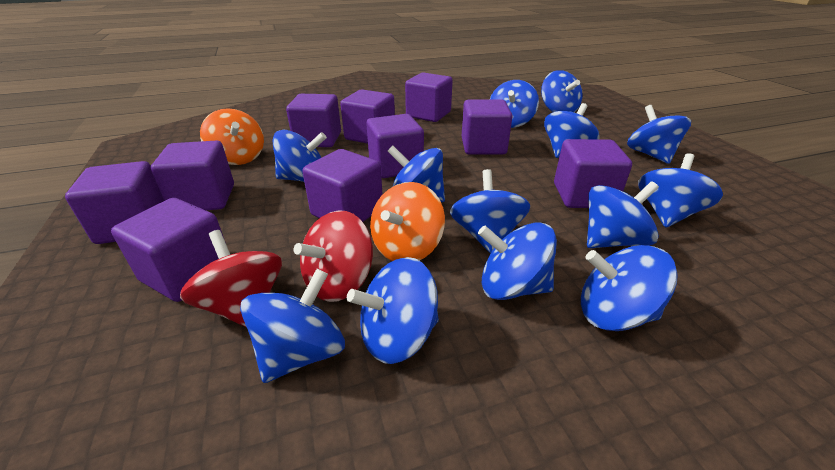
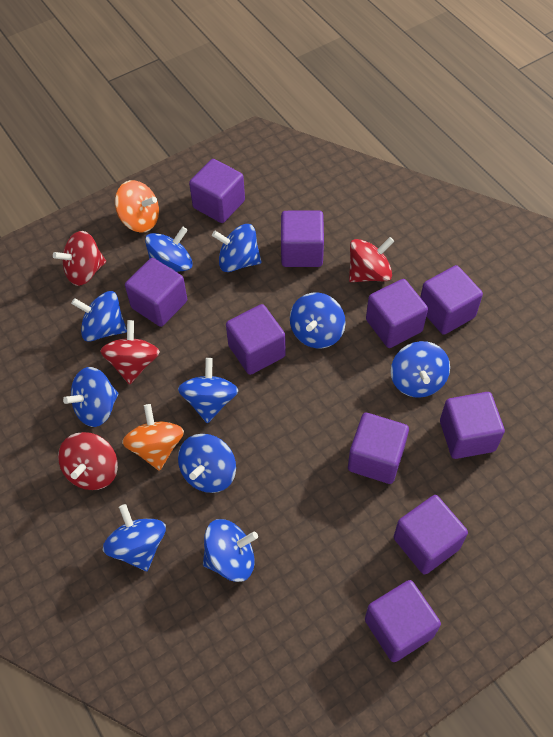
blue spinning top: [240,269,345,383] [272,130,327,182] [347,257,439,364] [388,146,445,202] [450,169,530,254] [478,223,557,300] [490,80,539,128] [541,70,583,112] [544,103,600,158] [581,245,678,331] [587,181,659,248] [627,105,691,164] [638,153,723,228] = 13 -> [63,367,119,427] [71,291,127,342] [103,504,166,571] [145,227,193,272] [178,358,238,424] [178,434,236,493] [203,519,258,582] [212,224,261,272] [290,292,346,348] [391,341,450,398] = 10
red spinning top: [180,230,282,327] [294,210,373,302] = 2 -> [53,231,106,286] [58,432,118,490] [100,320,160,385] [349,237,394,282] = 4

